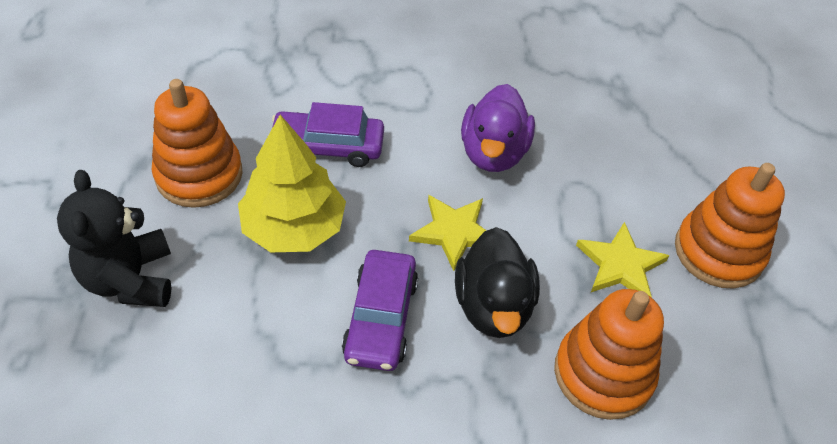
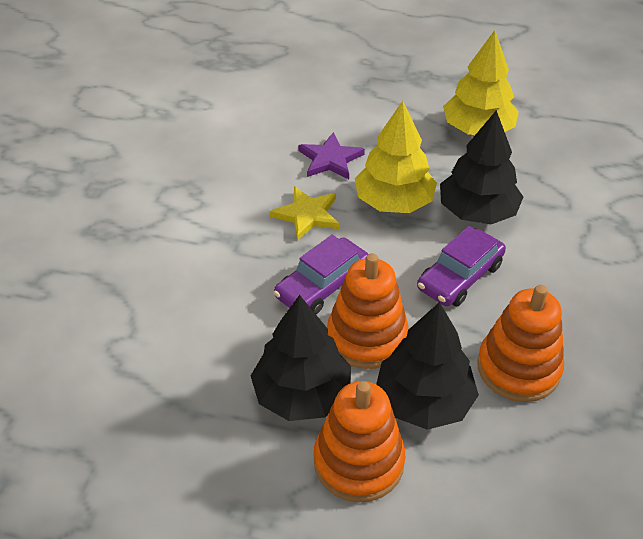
black duck: [455,227,540,338] = 1 -> none = 0
black teddy bear: [57,170,171,307] = 1 -> none = 0
black tree: none = 0 -> [251,295,351,421] [376,302,479,430] [440,110,523,224] = 3
purple duck: [461,84,535,172] = 1 -> none = 0
purple star: none = 0 -> [298,132,365,179] = 1
yellow star: [409,195,487,271] [576,222,670,298] = 2 -> [270,186,340,241] = 1
yellow tree: [238,115,346,252] = 1 -> [355,101,437,213] [443,30,519,135] = 2

